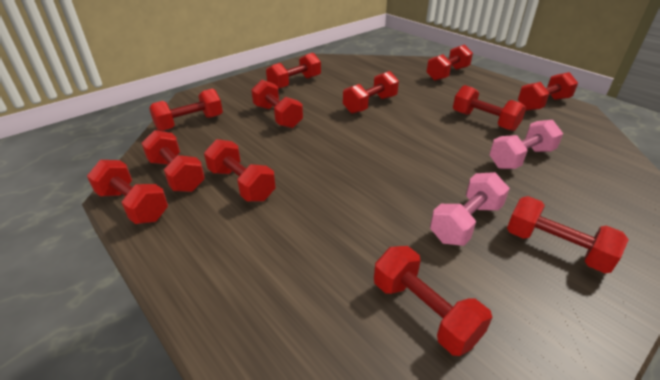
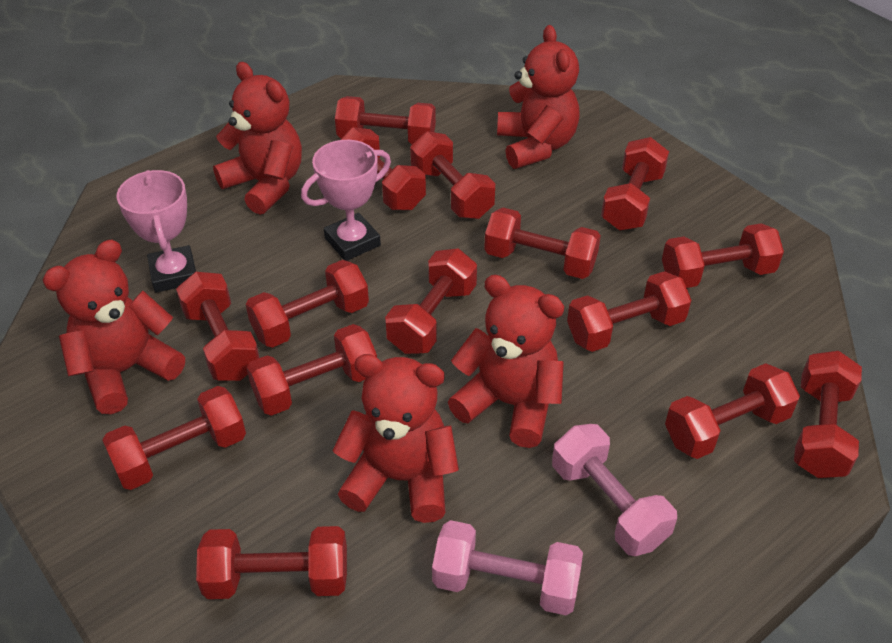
pink trophy: none = 0 -> [117,170,196,293] [301,140,391,261] = 2
red dumbbell: [87,160,168,224] [141,130,205,192] [149,89,223,131] [204,139,275,202] [251,80,303,128] [266,53,321,89] [343,71,399,114] [374,246,492,356] [426,44,473,81] [453,85,526,131] [507,196,629,273] [518,72,578,111] = 12 -> [103,386,246,490] [176,272,259,381] [196,526,347,599] [246,260,369,348] [246,324,377,416] [335,96,436,145] [340,127,426,210] [385,249,477,354] [410,131,495,219] [484,208,601,279] [567,271,691,352] [601,137,669,230] [662,223,784,288] [665,363,800,459] [794,351,862,478] = 15
red teddy bear: none = 0 -> [43,240,185,414] [213,62,302,215] [332,354,459,523] [448,275,564,448] [497,25,580,169] = 5

